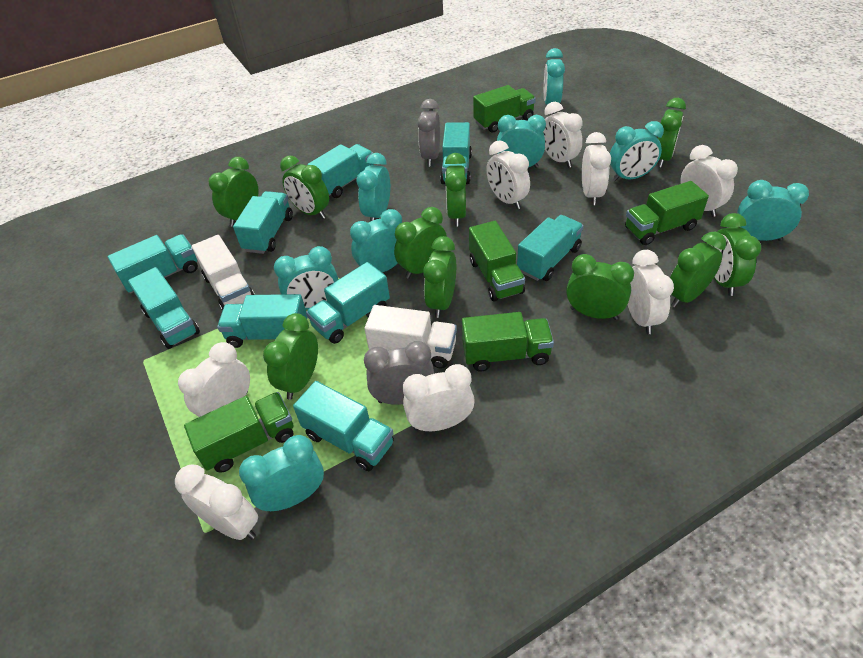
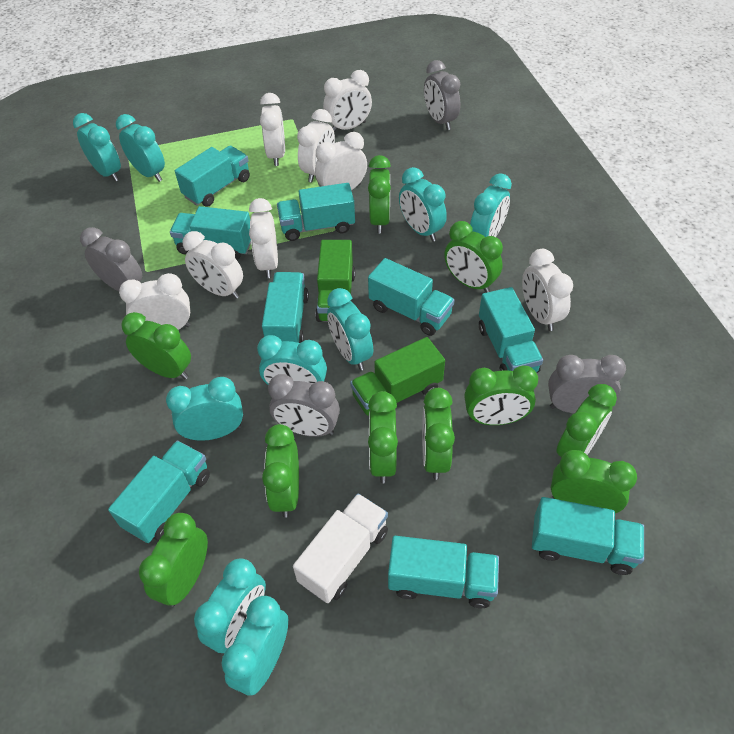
green truck: [184,392,293,473] [462,312,554,371] [469,221,525,302] [473,85,536,133] [625,181,709,245] = 5 -> [315,240,355,322] [350,337,445,416] = 2
grey clock: [364,341,434,405] [417,99,440,166] = 2 -> [80,227,142,291] [268,374,340,437] [424,60,461,130] [548,355,626,413] = 4
turquoise clock: [239,435,324,512] [274,246,339,310] [350,209,402,272] [357,153,390,221] [497,115,546,168] [544,48,565,105] [610,121,664,181] [737,180,809,241] = 8 -> [73,113,121,182] [116,114,165,182] [166,377,243,441] [194,558,266,653] [221,596,288,695] [257,335,327,385] [327,288,373,370] [399,167,447,242] [470,173,512,237] = 9
white truck: [192,235,255,311] [364,305,457,368] = 2 -> [293,493,388,603] = 1

